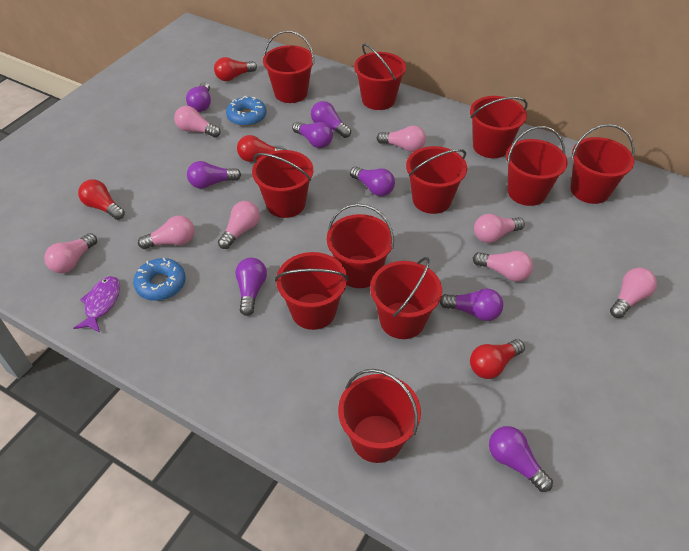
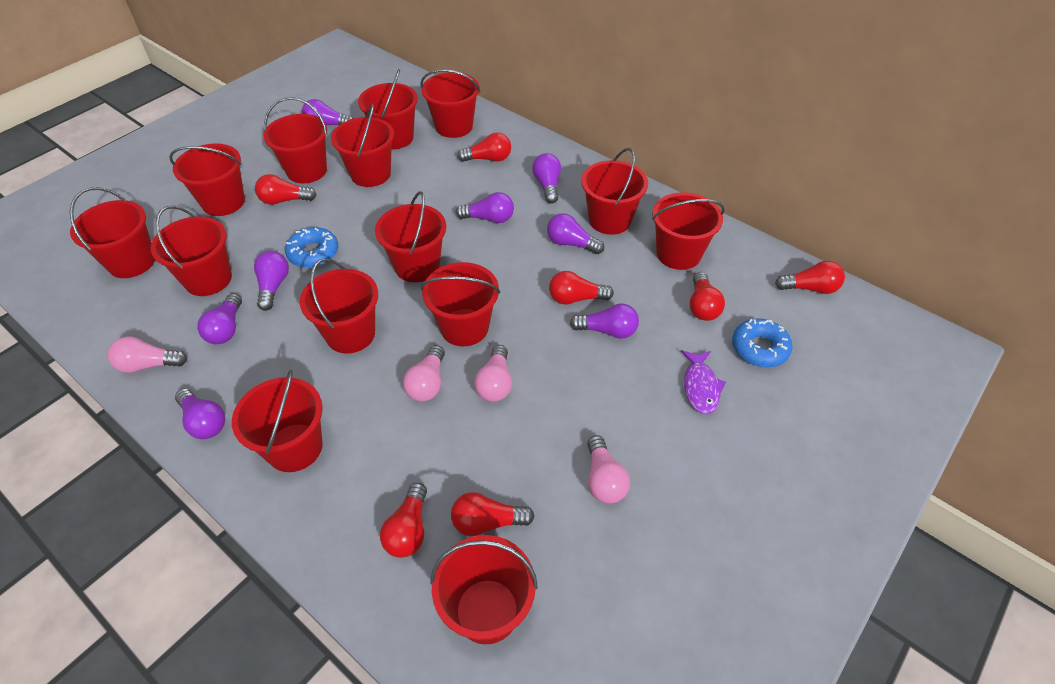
pink light bulb: [44,233,97,273] [138,216,194,249] [174,106,220,137] [218,201,260,249] [377,126,426,152] [473,251,533,282] [474,214,525,243] [610,268,657,318] = 8 -> [108,336,187,373] [403,345,445,402] [474,345,512,402] [587,435,630,503] = 4
red bucket: [252,150,313,218] [263,31,314,103] [275,252,349,330] [327,203,394,288] [338,369,421,463] [354,44,406,110] [370,257,442,339] [406,146,467,214] [470,96,527,158] [506,126,568,206] [571,124,635,204] = 11 -> [70,187,155,278] [151,206,232,296] [169,143,245,216] [232,369,323,472] [264,97,328,183] [300,258,378,354] [331,103,394,187] [358,69,418,149] [375,191,446,282] [420,69,480,138] [421,262,500,346] [430,535,538,644] [581,148,648,235] [652,192,725,270] = 14
red light bulb: [78,179,125,220] [214,57,257,81] [237,135,286,162] [470,339,525,379] = 4 -> [255,174,316,205] [380,483,427,558] [451,492,535,536] [457,132,511,162] [549,271,614,305] [690,272,725,321] [775,261,845,294] = 7

